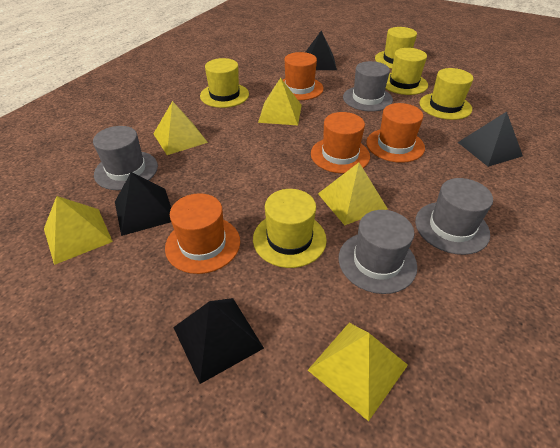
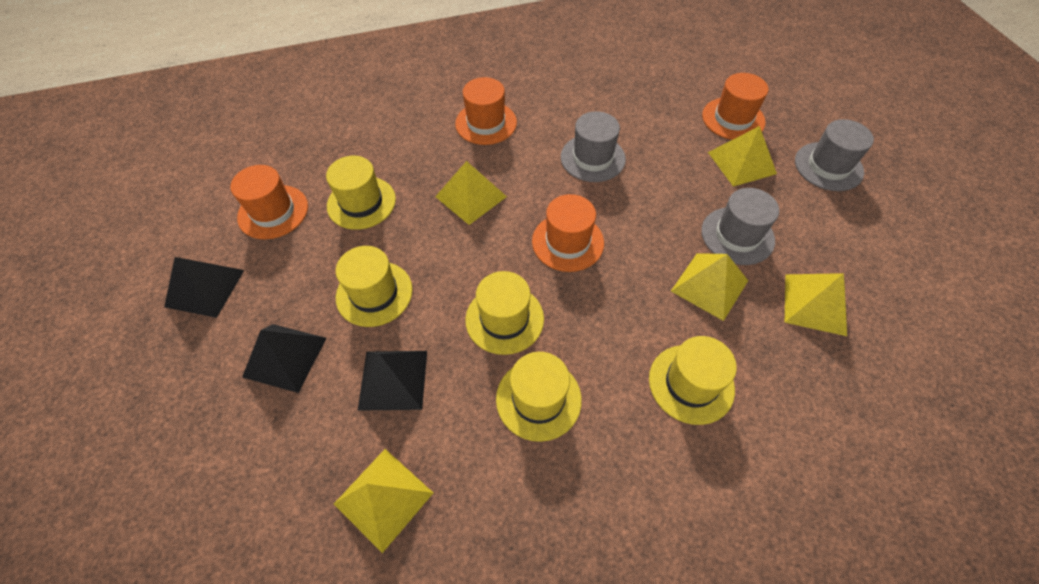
black pyramid: [115,172,171,236] [173,298,264,384] [305,31,337,70] [458,112,523,167] = 4 -> [164,257,244,318] [242,324,327,393] [358,351,427,411] = 3
grey hat: [93,126,158,190] [339,210,417,294] [343,61,393,112] [415,178,493,255] = 4 -> [561,111,626,182] [701,188,779,265] [795,119,874,191] = 3

